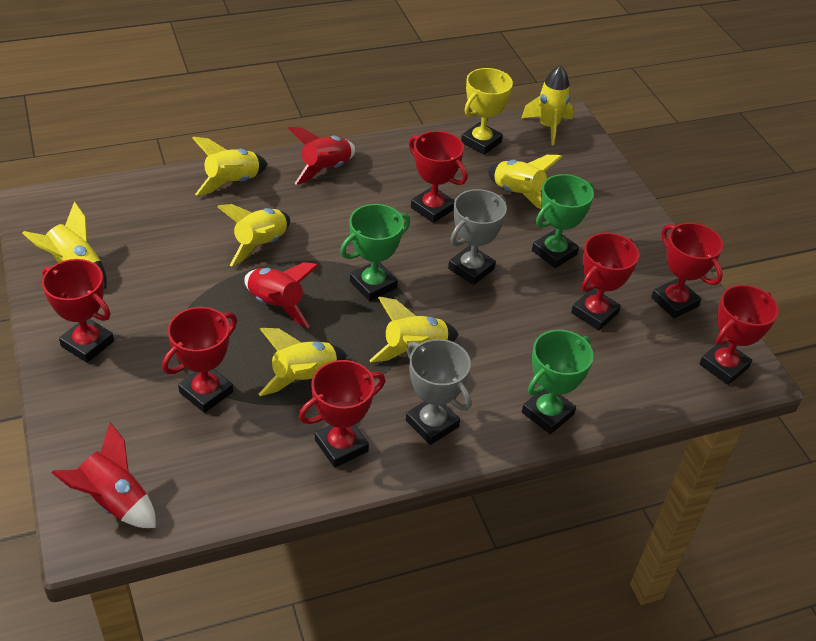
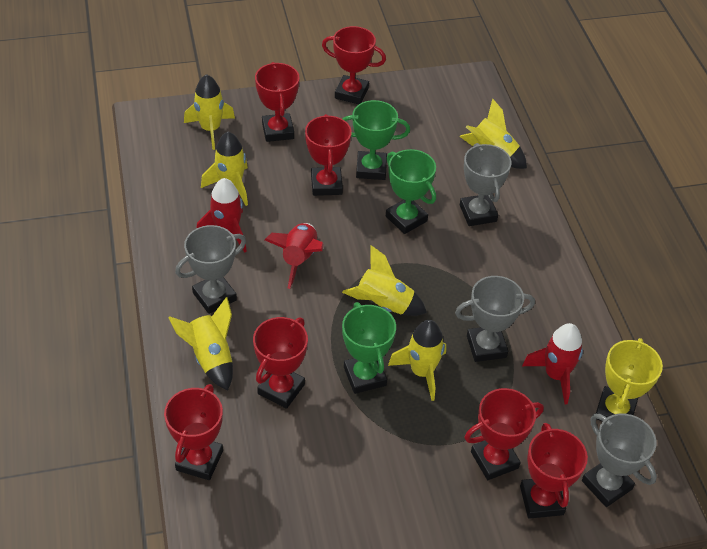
grey trophy: [406,339,471,445] [448,189,507,285] = 2 -> [175,225,246,314] [455,276,535,362] [460,143,511,226] [582,413,657,507] = 4
yellow rocket: [23,202,107,289] [192,137,268,196] [217,204,290,266] [259,328,347,396] [369,297,459,362] [488,155,562,209] [521,65,573,145] = 7 -> [168,297,233,390] [184,74,235,150] [201,132,248,206] [342,245,427,316] [388,320,446,401] [459,99,527,169] = 6

